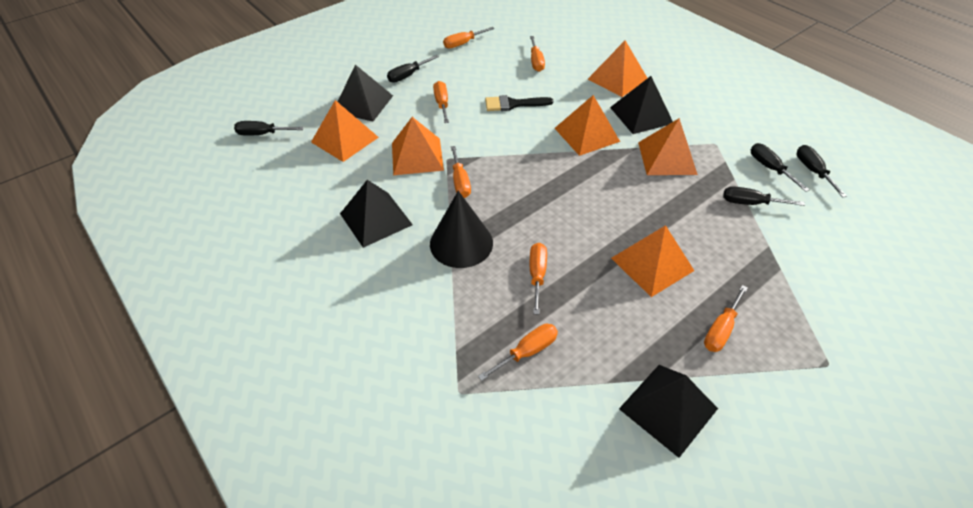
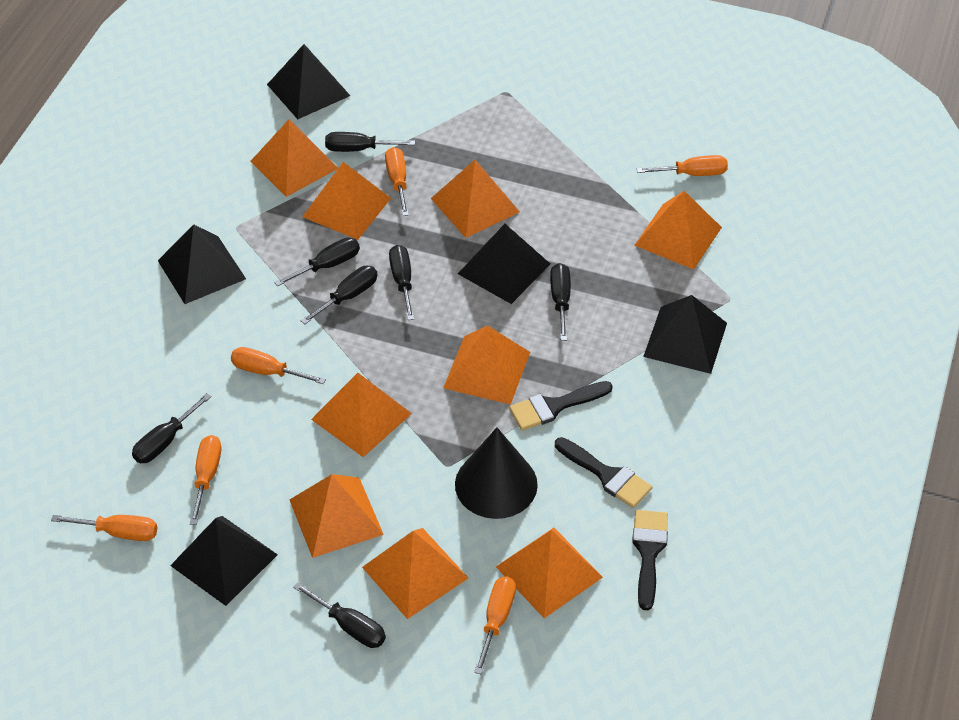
black brush: [485,95,553,111] = 1 -> [509,381,613,431] [555,437,652,508] [632,510,668,610] = 3
black pyramid: [338,65,393,121] [340,180,413,248] [610,76,673,134] [619,365,718,458] = 4 -> [158,224,246,304] [170,516,278,606] [267,44,350,119] [458,224,550,304] [643,295,727,374] = 5
black screwdriver: [234,121,304,135] [387,55,439,83] [723,186,805,206] [751,143,809,192] [797,145,847,197] = 5 -> [132,393,212,463] [274,238,360,286] [293,582,386,648] [301,266,377,324] [325,132,415,152] [389,245,414,320] [550,263,571,341] = 7
orange pyramid: [311,100,379,162] [392,117,444,175] [555,95,620,156] [588,40,647,97] [611,225,694,297] [638,118,698,175] = 6 -> [250,119,338,197] [290,474,384,558] [302,162,391,240] [311,373,412,457] [362,528,468,619] [431,160,520,238] [443,325,530,405] [496,528,603,618] [634,191,722,270] = 9
orange screwdriver: [433,81,449,123] [443,27,495,49] [451,146,471,198] [478,324,558,381] [530,36,545,72] [530,243,547,315] [704,285,748,352] = 7 -> [51,515,157,541] [190,435,221,525] [231,347,326,384] [385,147,409,216] [474,576,516,674] [637,155,728,176] = 6

